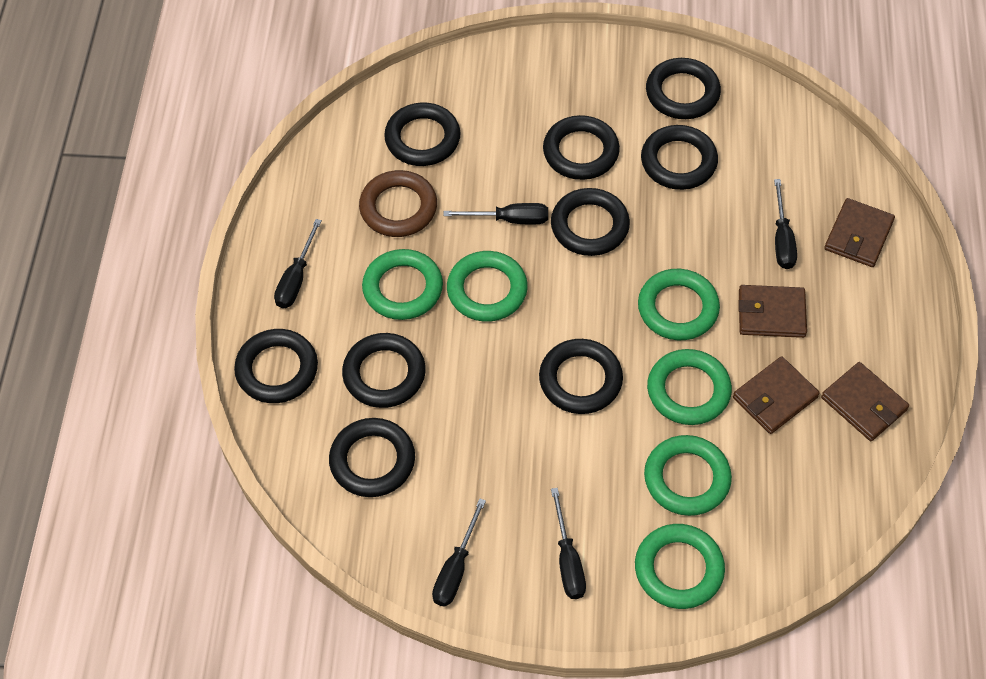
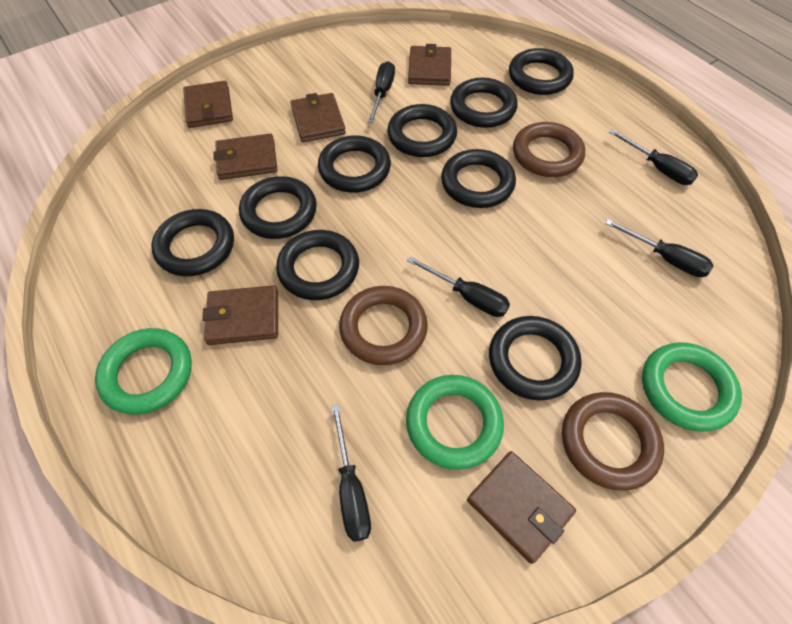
brown ring: [359,170,437,237] = 1 -> [339,286,428,365] [513,122,585,177] [562,392,664,491] = 3
brown wallet: [733,356,820,434] [738,285,807,338] [821,362,909,441] [824,198,895,267] = 4 -> [183,81,233,128] [202,285,278,345] [213,134,277,180] [291,93,346,142] [408,44,451,86] [467,451,576,564] = 6
green ring: [362,249,443,320] [447,251,528,322] [635,524,725,609] [638,269,720,340] [644,435,732,516] [647,349,732,425] = 6 -> [95,328,192,415] [406,375,504,470] [642,342,742,432] = 3

